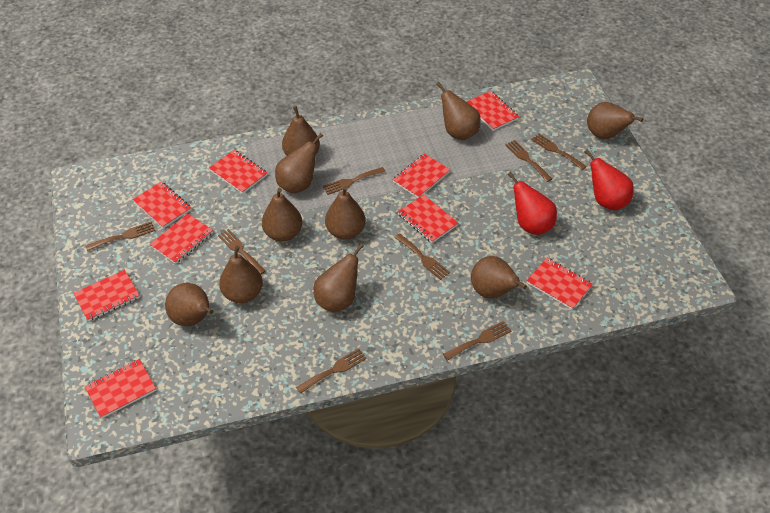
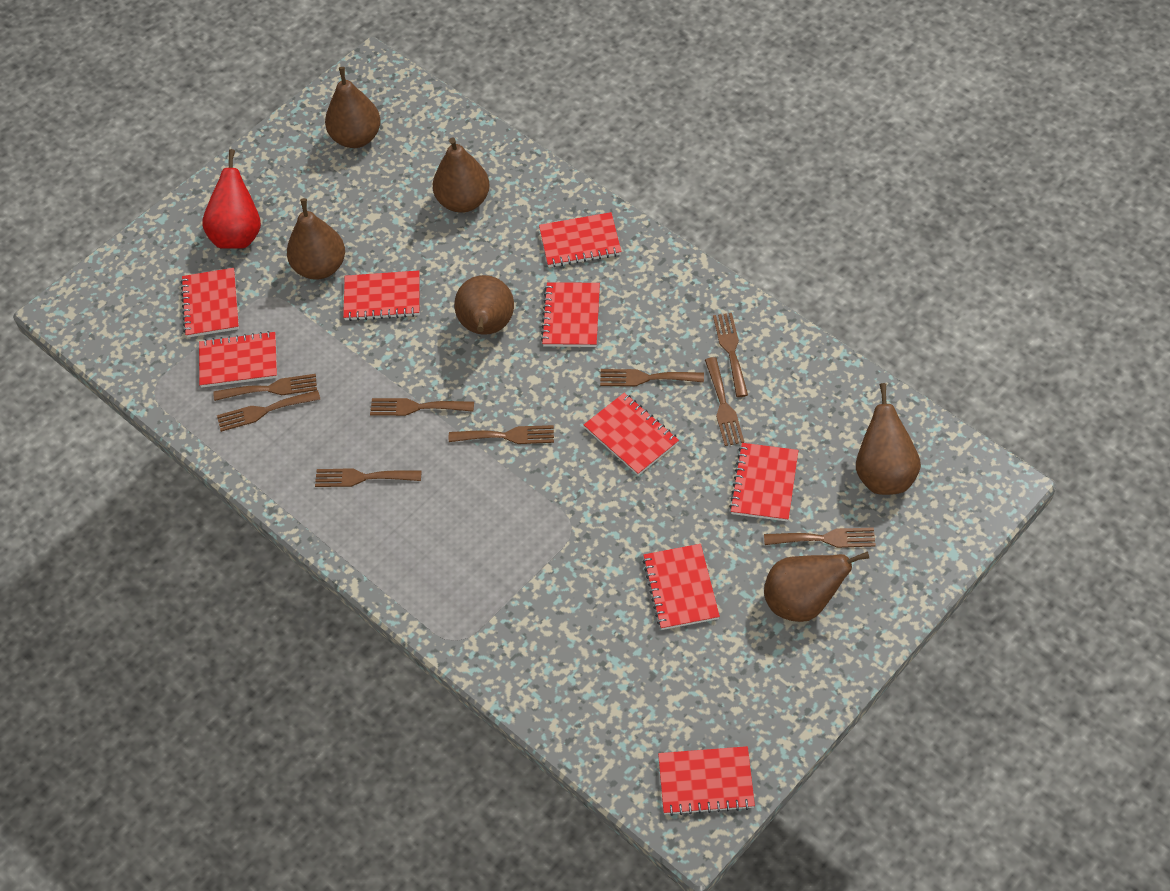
brown fork: [85,221,155,251] [218,229,266,275] [296,348,367,394] [323,167,385,195] [394,233,450,280] [443,321,511,361] [505,140,552,182] [531,134,587,170] = 8 -> [214,374,317,401] [217,390,321,432] [315,468,422,487] [370,398,474,416] [449,425,554,444] [600,369,704,386] [705,357,744,446] [713,313,748,397] [764,527,876,548] = 9
brown pear: [165,283,214,326] [219,246,263,303] [262,188,302,242] [275,133,323,194] [282,106,320,156] [314,244,364,312] [325,186,365,240] [436,82,481,140] [471,256,527,298] [587,102,643,139] = 10 -> [287,198,345,280] [325,67,381,148] [433,137,490,213] [454,275,514,335] [764,551,869,622] [856,383,921,495] = 6
red pear: [507,172,557,235] [584,150,634,210] = 2 -> [202,149,261,249] = 1

